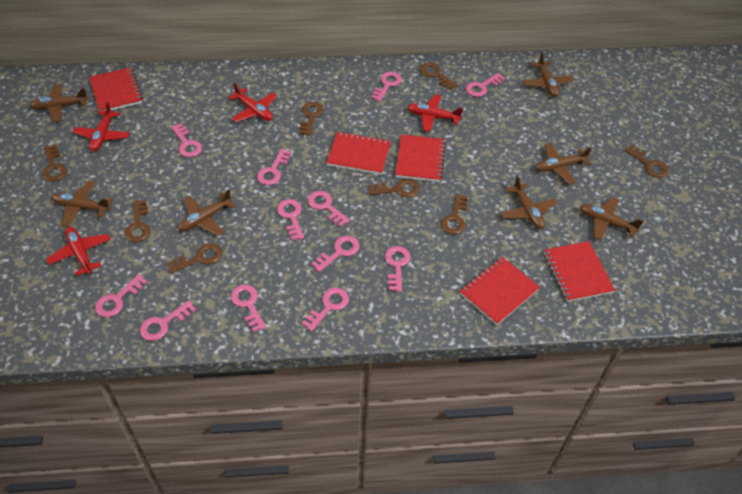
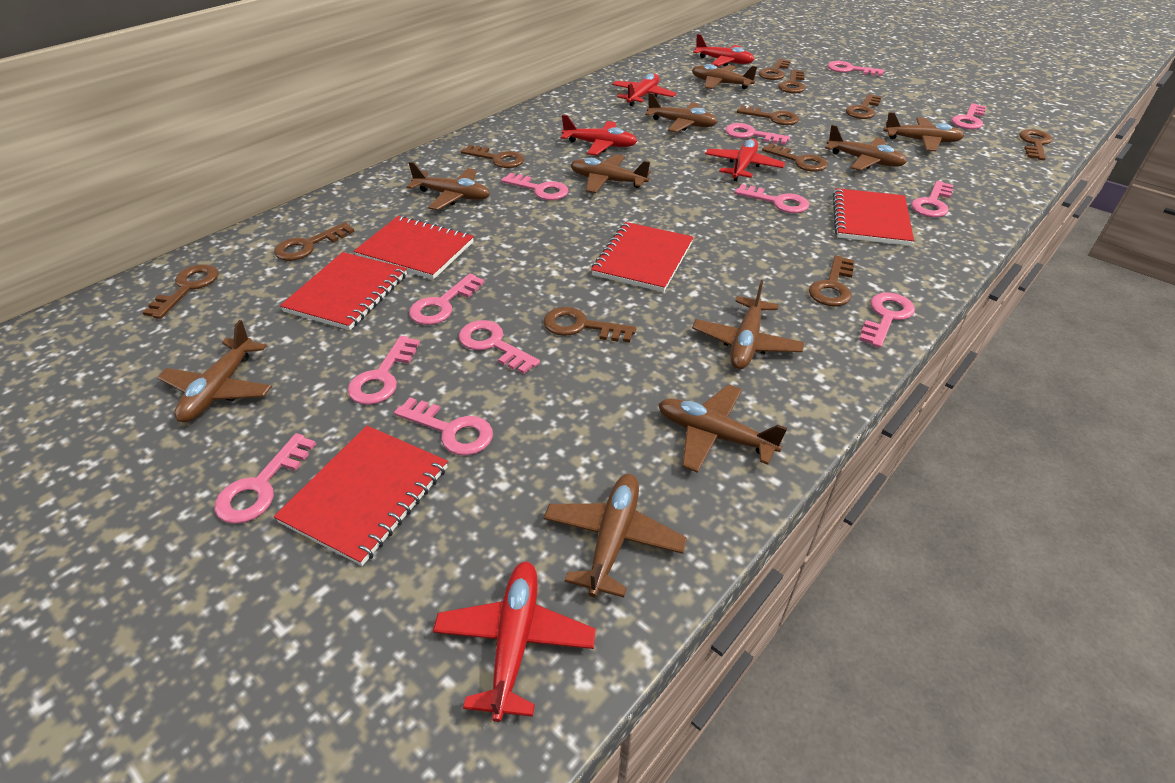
brown key: [42,144,67,182] [125,200,150,242] [167,243,222,273] [300,102,324,136] [369,179,420,197] [420,63,458,90] [441,194,468,235] [624,145,669,178] = 8 -> [142,264,218,319] [274,222,355,261] [461,145,524,168] [543,307,636,342] [737,105,799,125] [759,59,791,80] [762,143,828,172] [778,70,806,93] [809,255,854,306] [846,94,882,119] [1019,129,1053,160] = 11
brown plane: [30,84,88,122] [52,181,113,227] [178,190,236,236] [501,176,557,229] [523,52,574,97] [536,143,592,185] [580,197,644,240] = 7 -> [157,320,272,422] [407,162,490,210] [544,474,687,597] [570,154,651,193] [645,93,718,133] [658,384,787,473] [692,64,757,89] [692,280,804,369] [825,125,907,171] [883,112,964,151] = 10
red plane: [46,227,111,276] [73,101,130,151] [228,83,277,122] [408,95,463,132] = 4 -> [433,561,596,722] [561,115,637,155] [612,73,676,106] [693,34,755,66] [705,138,785,181] = 5

